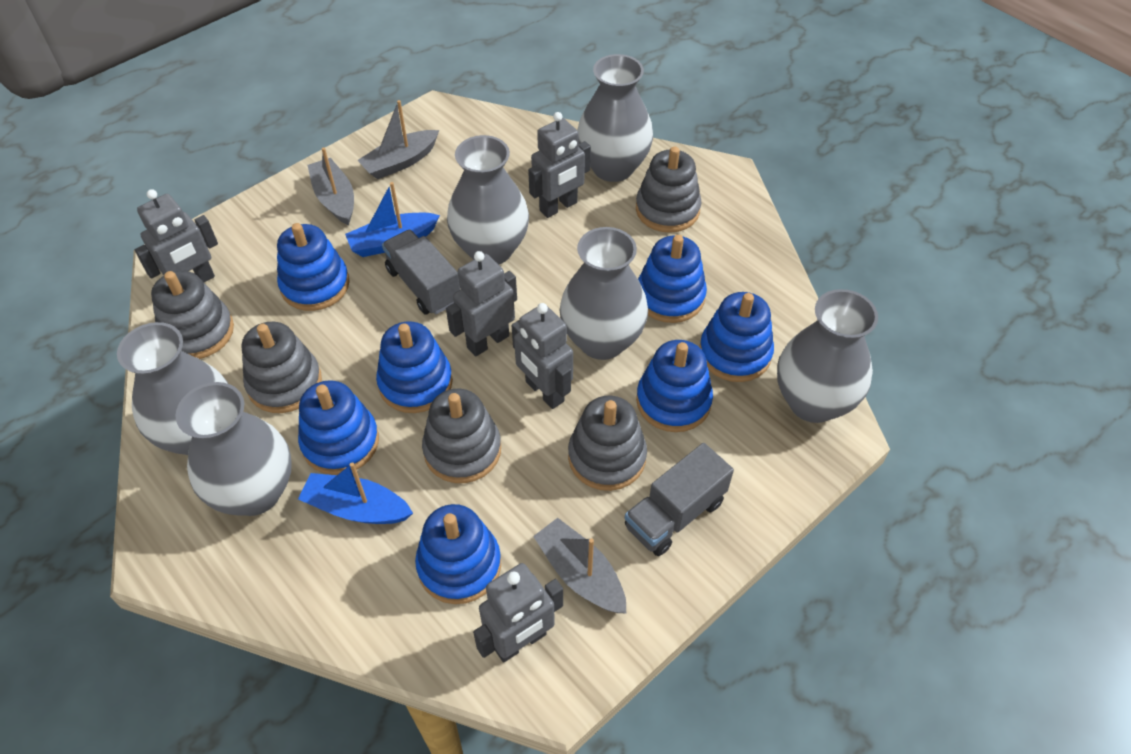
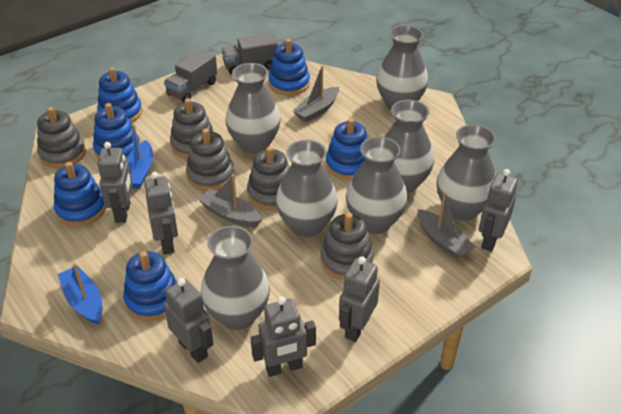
blue stacking toy: [277,223,350,311] [298,380,379,475] [376,321,453,413] [415,504,501,604] [636,340,713,432] [638,235,707,323] [699,292,774,382] = 7 -> [54,162,106,227] [93,103,140,161] [97,67,142,123] [123,251,177,321] [268,39,310,95] [326,118,368,180] = 6
grey robot: [135,189,218,283] [446,251,517,357] [473,563,563,663] [512,303,573,409] [528,112,591,218] = 5 -> [97,142,133,223] [144,172,178,255] [164,278,214,363] [251,296,316,377] [339,256,380,342] [479,169,518,252] = 6
grey vase: [117,322,228,455] [176,382,292,516] [447,135,529,265] [560,227,648,360] [577,54,653,182] [777,289,878,423] = 6 -> [201,226,270,330] [225,63,281,154] [276,140,338,237] [346,137,407,234] [376,25,428,110] [384,100,434,193] [436,124,496,221] = 7

